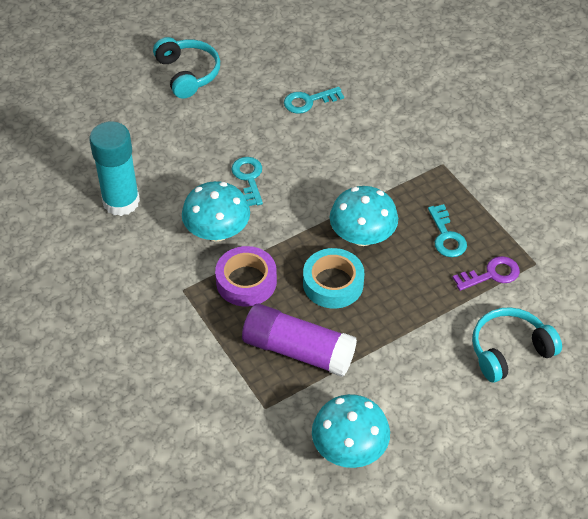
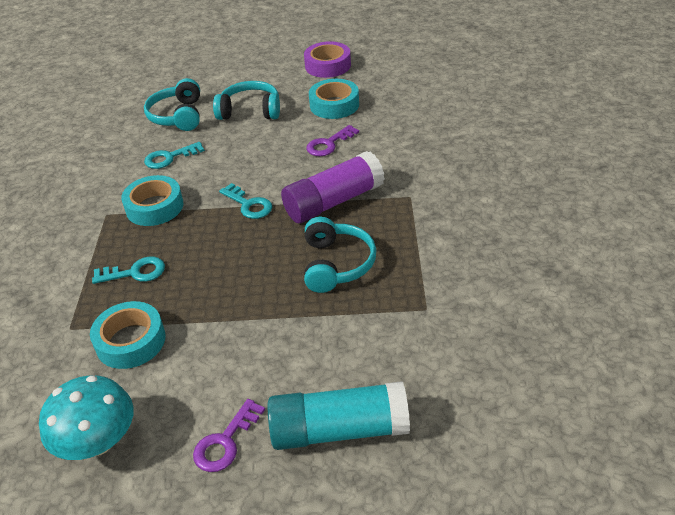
purple key: [453,256,520,291] = 1 -> [193,399,265,472] [306,125,359,156] = 2
turquoise headphones: [153,37,220,99] [472,307,562,382] = 2 -> [144,78,200,131] [213,81,280,120] [304,217,377,293] = 3
turquoise mushroom: [182,181,250,242] [312,394,390,468] [330,186,398,246] = 3 -> [39,375,134,460] = 1
turquoise tape: [303,248,364,309] = 1 -> [90,301,166,369] [121,175,183,226] [309,79,359,119] = 3

